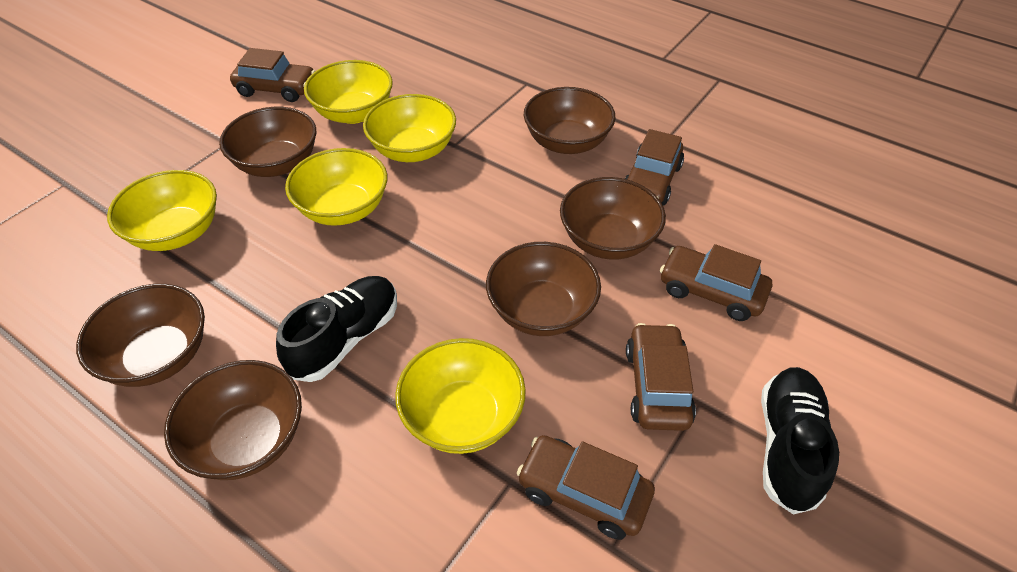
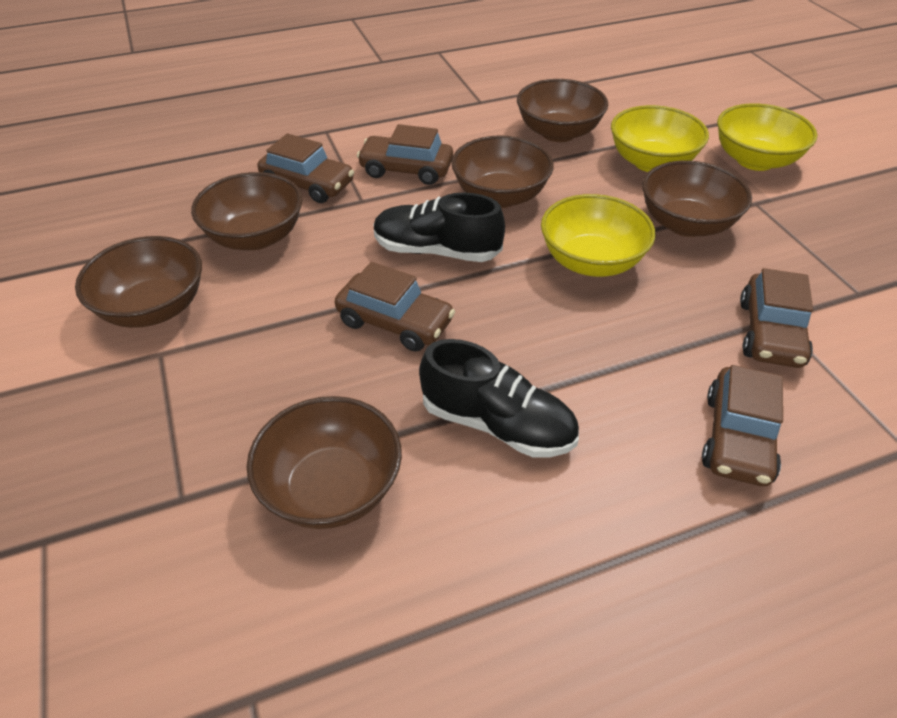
yellow bowl: [107,170,217,251] [285,148,387,226] [304,60,393,124] [363,94,456,162] [395,338,526,454] = 5 -> [541,194,655,277] [611,105,709,172] [717,103,818,171] = 3

